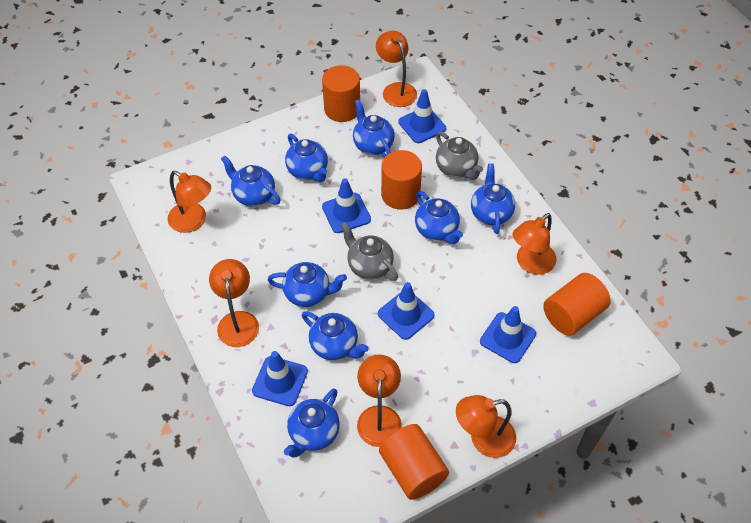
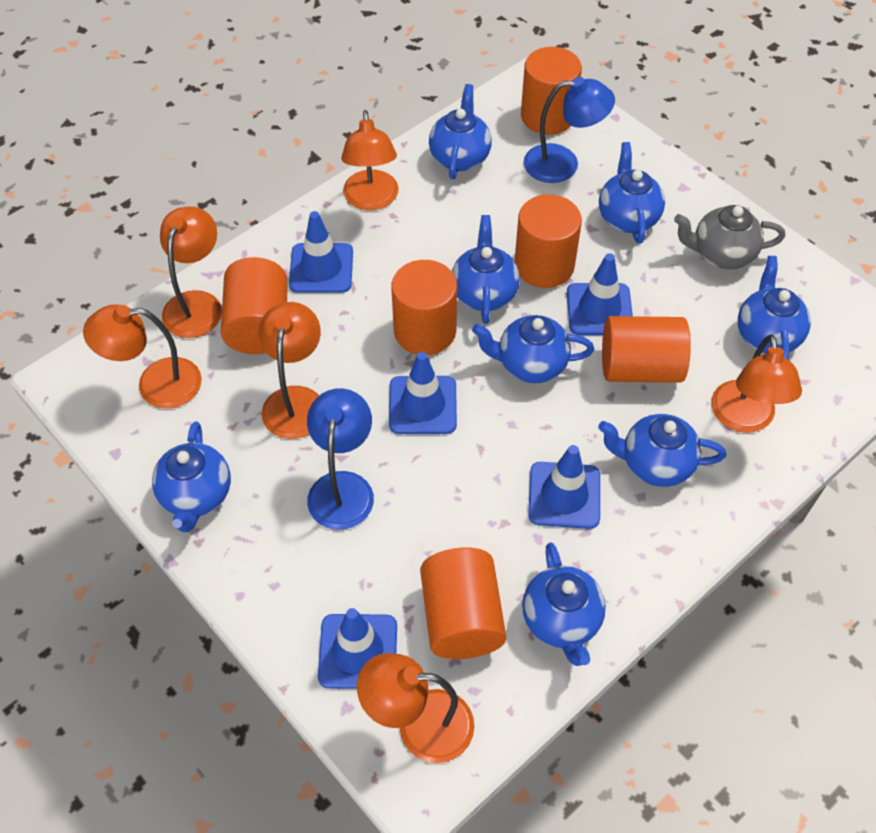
blue lamp: none = 0 -> [307,388,374,530] [524,77,615,183] = 2
grey teapot: [341,222,398,281] [436,131,483,180] = 2 -> [674,205,785,269] = 1
orange cylinder: [322,65,360,122] [379,424,449,500] [381,150,422,210] [543,273,611,336] = 4 -> [221,257,288,354] [391,260,457,355] [420,548,506,659] [515,194,582,288] [521,47,582,135] [602,316,691,383] = 6

